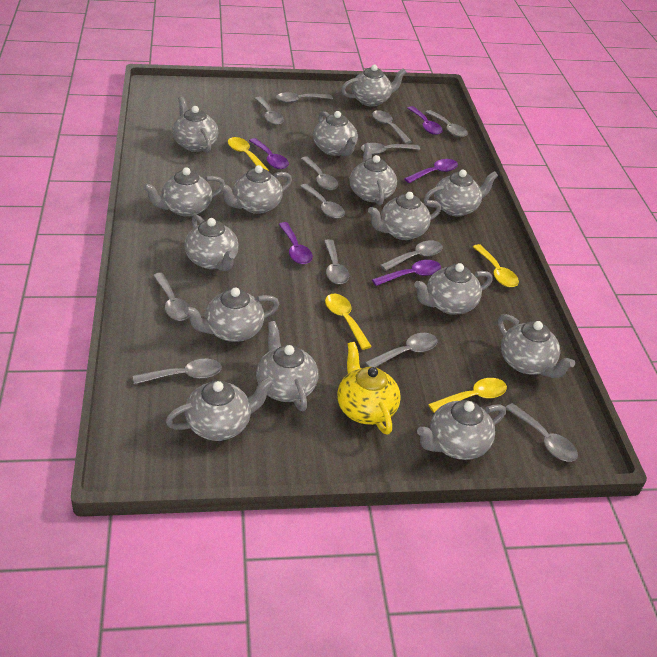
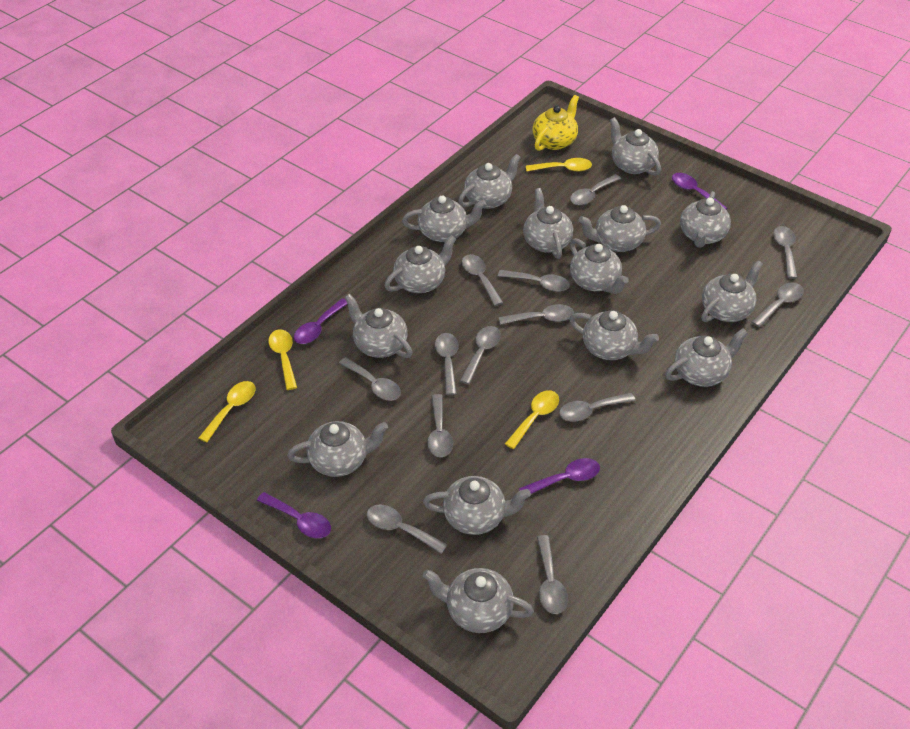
purple spoon: [249,138,289,169] [279,222,313,264] [372,260,441,286] [404,159,458,183] [407,106,443,135] = 5 -> [257,492,331,538] [294,298,347,344] [519,458,600,494] [672,173,727,209] = 4

